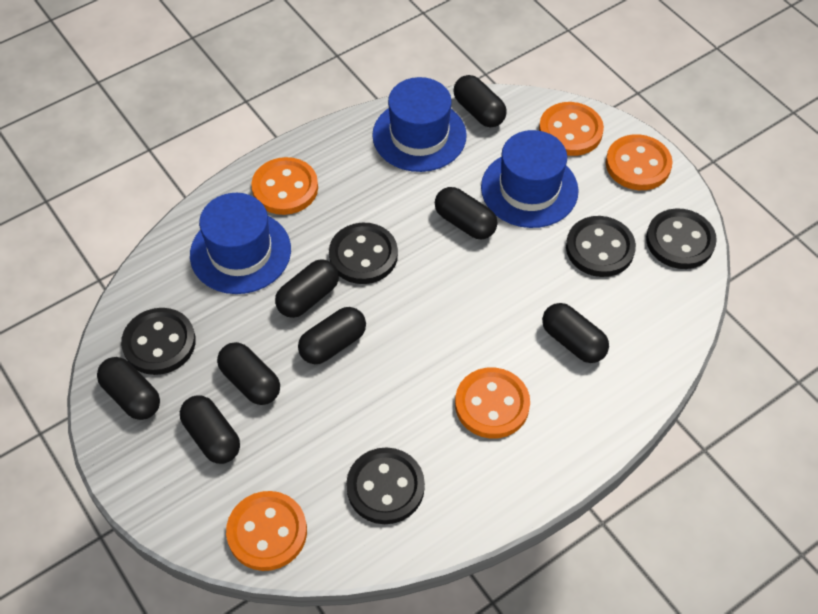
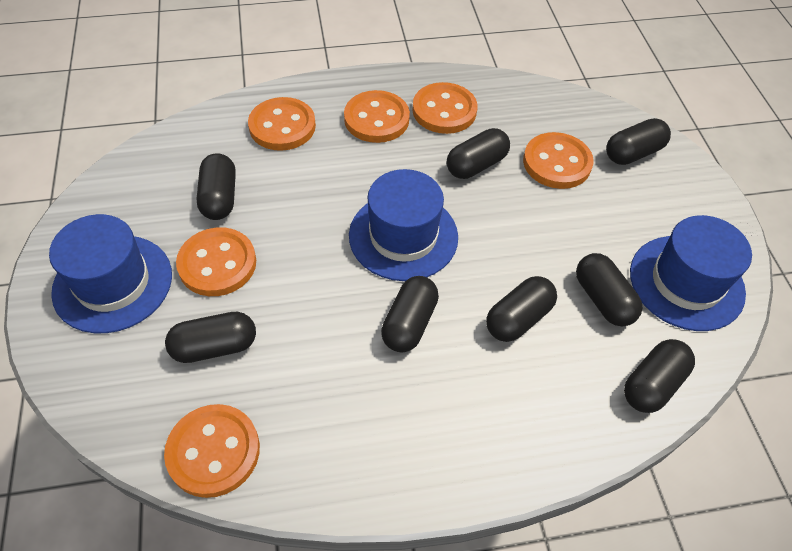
black button: [121,308,196,375] [329,223,398,284] [346,447,425,524] [566,216,636,277] [646,208,717,269] = 5 -> none = 0
orange button: [226,491,307,571] [251,157,318,215] [455,368,530,438] [539,102,604,156] [606,134,673,190] = 5 -> [164,404,260,498] [176,227,256,296] [248,97,316,151] [344,90,410,143] [412,82,477,134] [523,132,594,189] = 6

